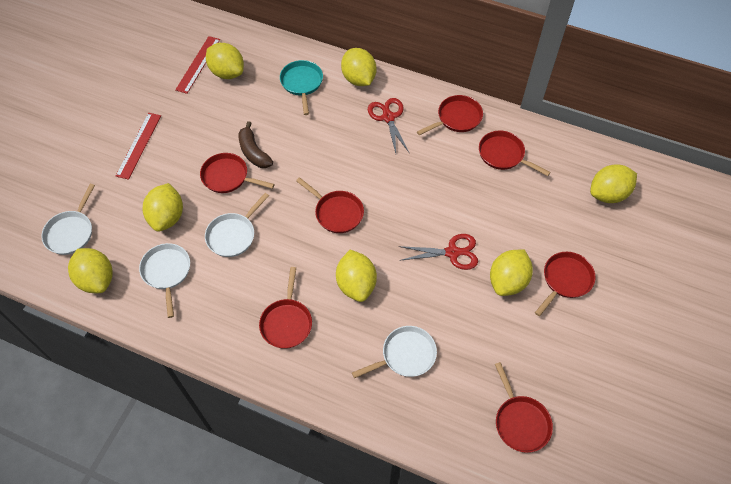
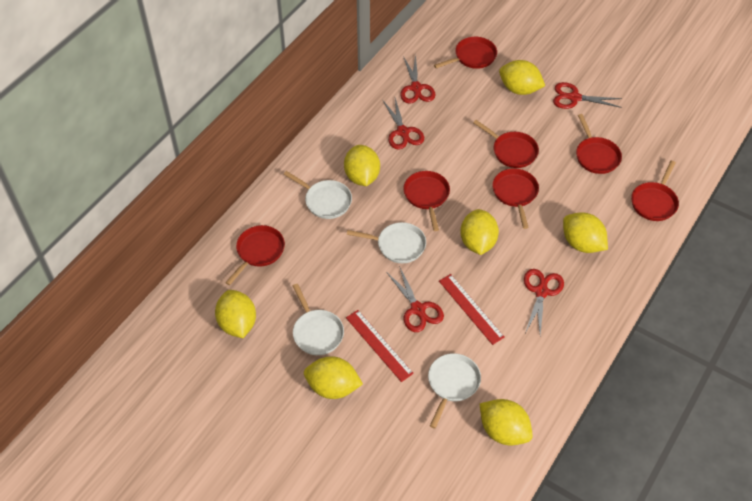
brown banana: [238,121,273,168] = 1 -> none = 0
red scissors: [368,98,409,153] [399,234,478,270] = 2 -> [383,98,424,149] [387,266,444,332] [400,55,435,104] [524,269,564,335] [553,82,622,109] = 5
turquoise pan: [280,60,323,115] = 1 -> none = 0

